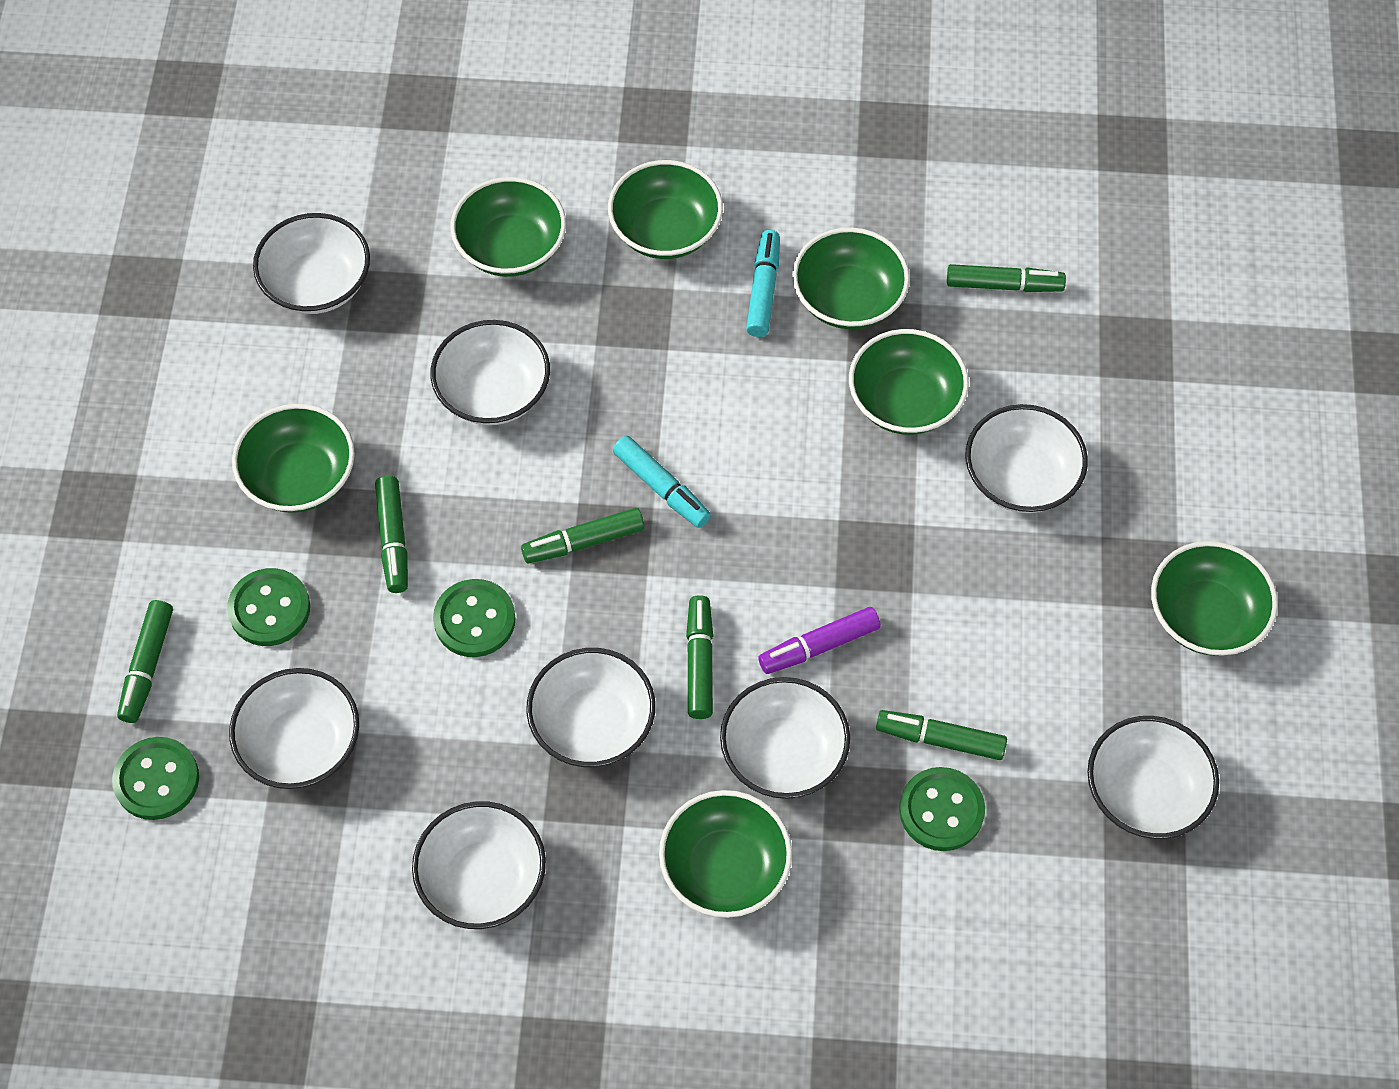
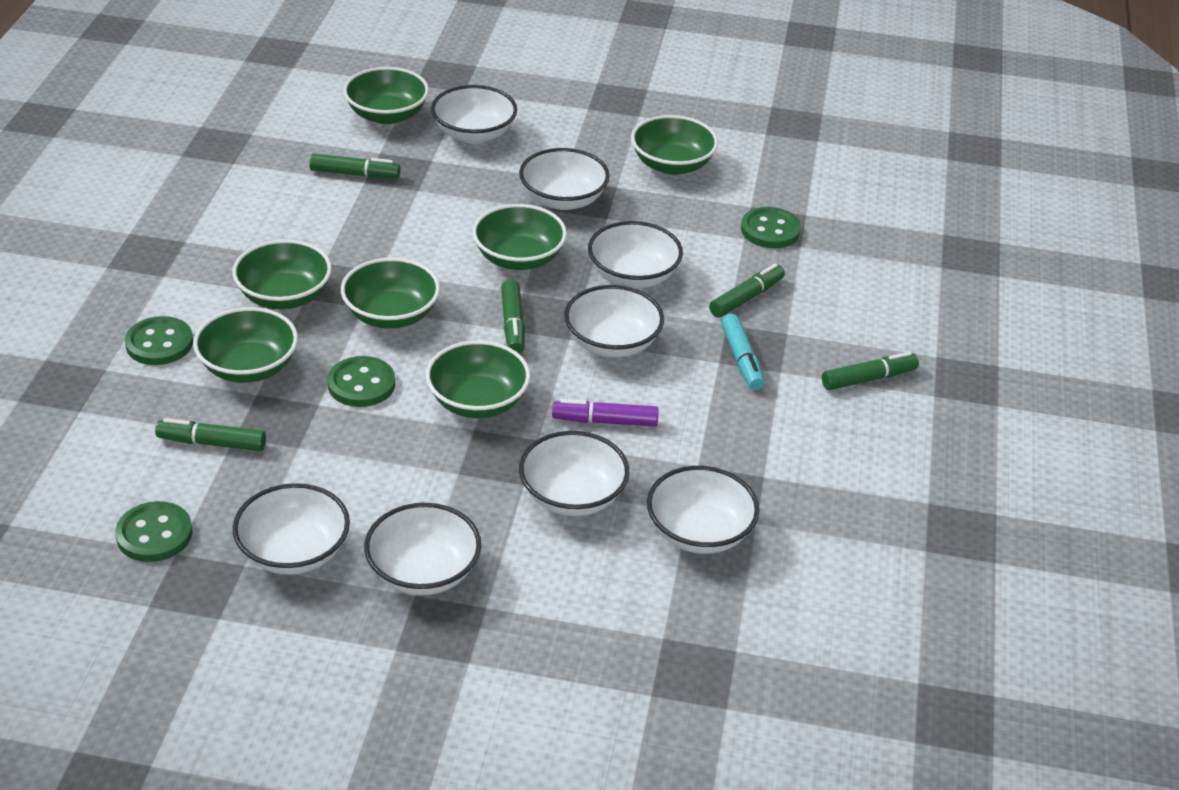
green marker: [117,600,173,723] [375,476,408,593] [521,508,645,564] [686,595,713,719] [876,710,1007,760] [947,264,1066,292] = 6 -> [155,418,266,451] [309,154,401,178] [501,280,525,354] [709,263,785,318] [822,352,919,390] = 5
turquoise marker: [613,436,711,528] [746,230,780,337] = 2 -> [721,314,765,390] = 1

